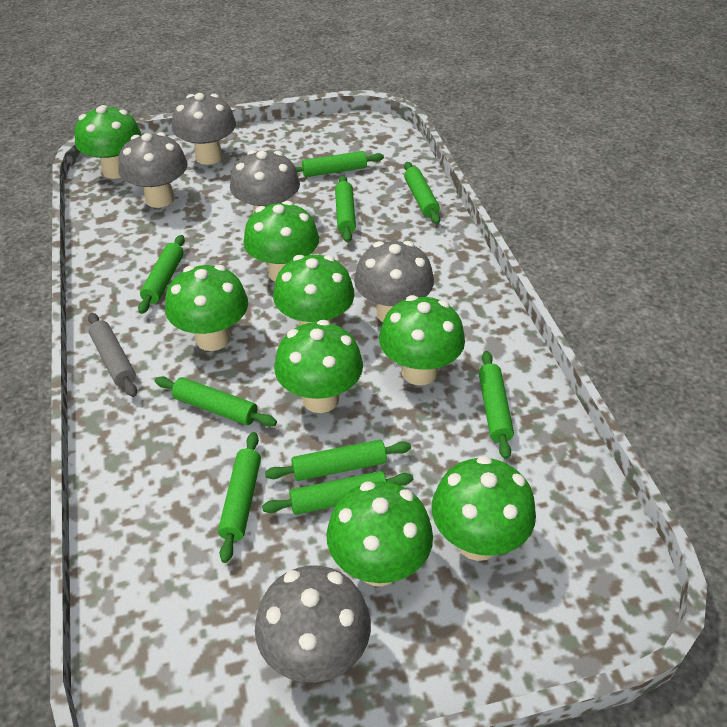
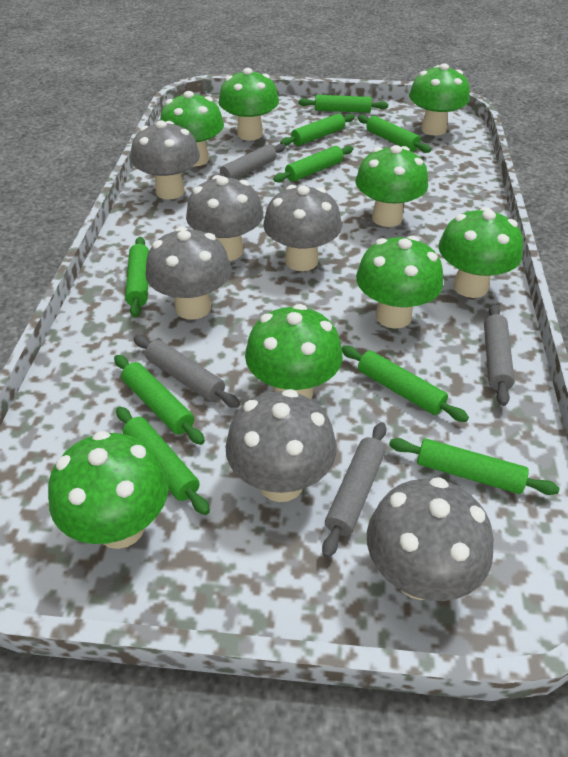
grey mushroom: [118,132,188,208] [172,93,236,165] [230,150,300,213] [255,566,371,682] [354,241,434,322] = 5 -> [131,120,200,200] [145,227,231,320] [186,175,263,261] [225,389,337,502] [263,185,342,271] [367,477,494,601] = 6
grey rolling pin: [88,312,137,397] = 1 -> [134,335,240,408] [209,144,286,180] [322,422,386,558] [484,304,515,406] = 4

